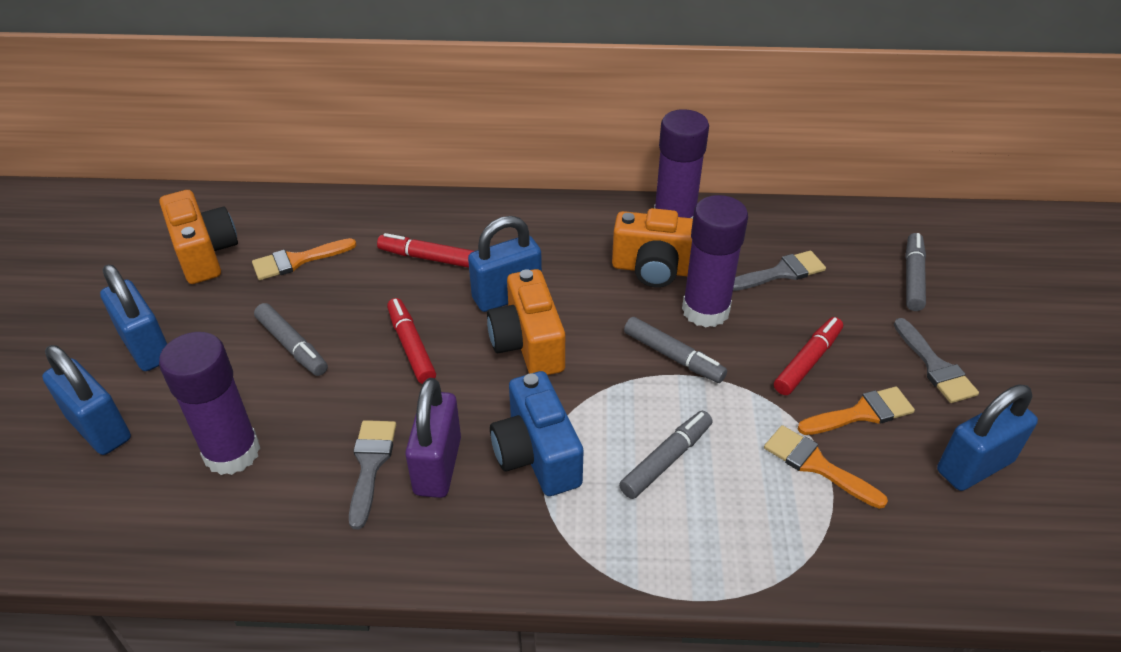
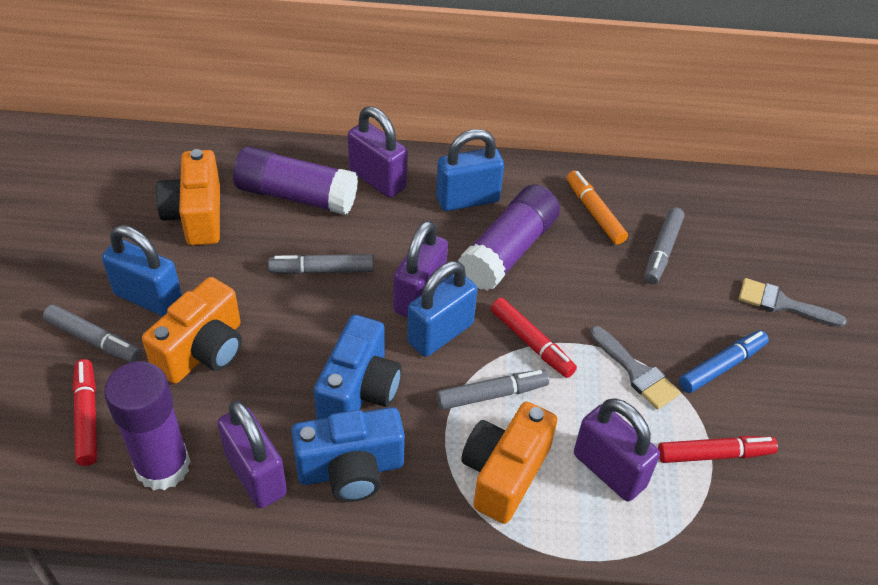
blue camera: [490,371,584,496] = 1 -> [291,407,405,502] [314,315,402,419] = 2
blue marker: none = 0 -> [679,330,769,393] = 1
blue padlock: [42,345,131,455] [100,264,167,371] [468,216,542,312] [937,384,1038,491] = 4 -> [102,225,182,316] [407,261,477,357] [436,129,504,211] = 3
grey brush: [349,420,396,529] [733,251,826,291] [894,318,979,403] = 3 -> [590,326,680,409] [739,278,847,327] = 2
orange brush: [252,238,356,280] [764,425,888,509] [798,386,915,435] = 3 -> none = 0
orange marker: none = 0 -> [567,171,628,245] = 1
purple padlock: [405,378,461,498] = 1 -> [217,401,287,508] [348,106,407,198] [393,220,448,318] [574,398,660,501] = 4

